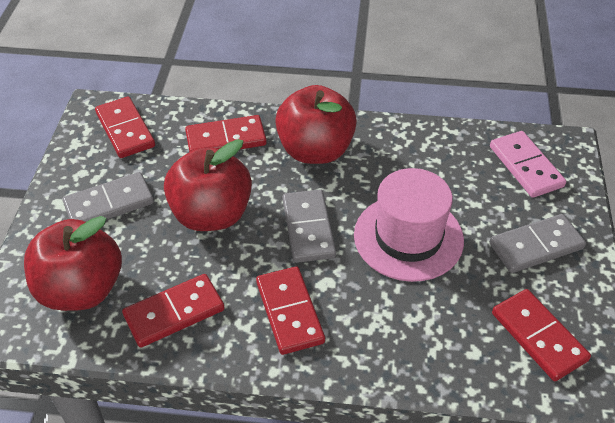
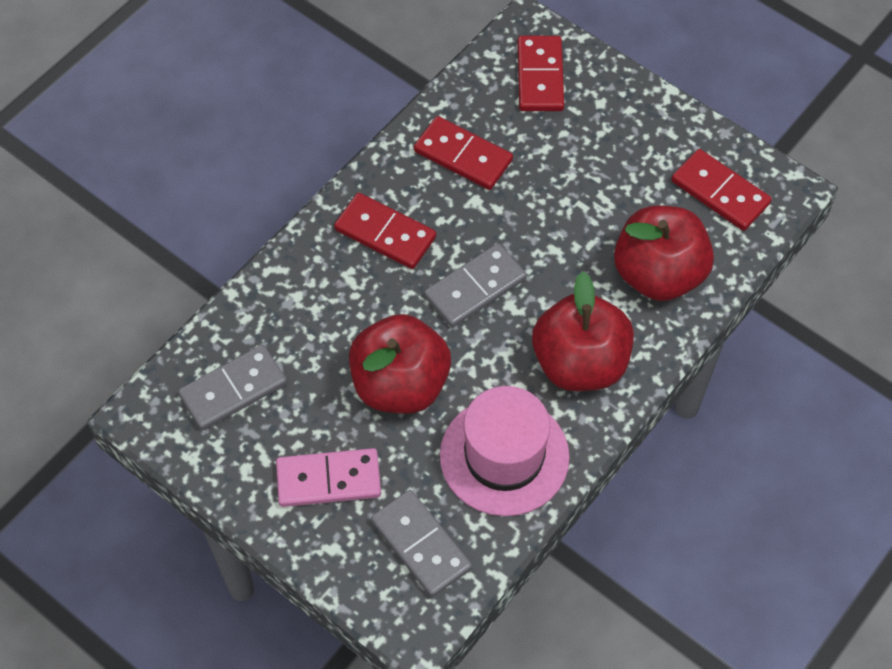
red domino: [95,96,155,158] [122,274,225,348] [185,115,267,152] [256,266,325,355] [492,289,591,381] = 5 -> [334,193,436,269] [414,116,513,190] [518,36,564,111] [671,149,772,231] = 4

